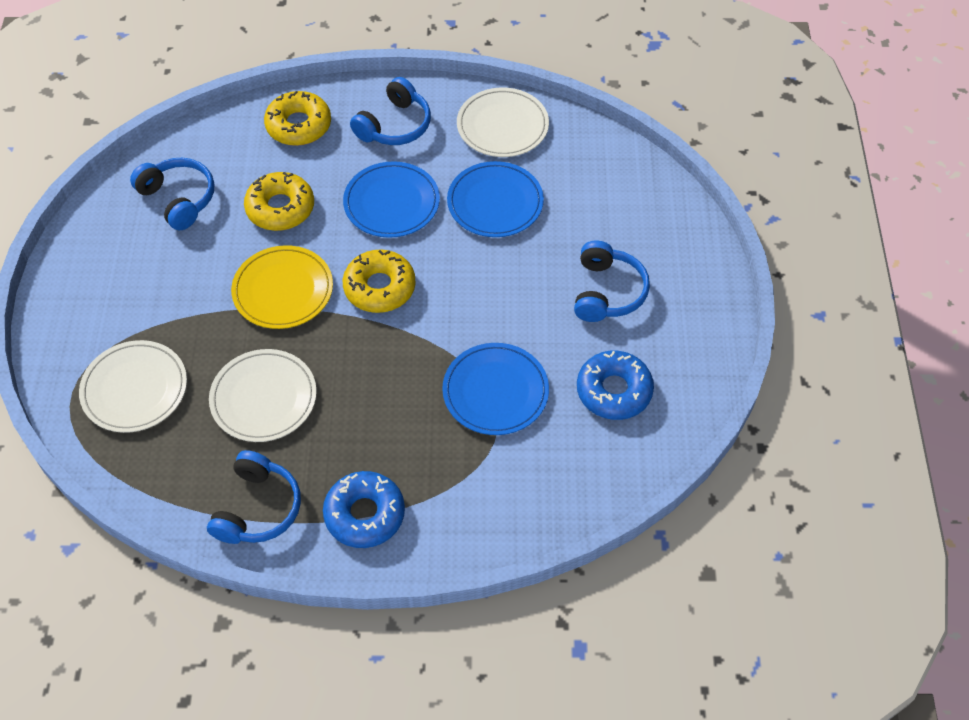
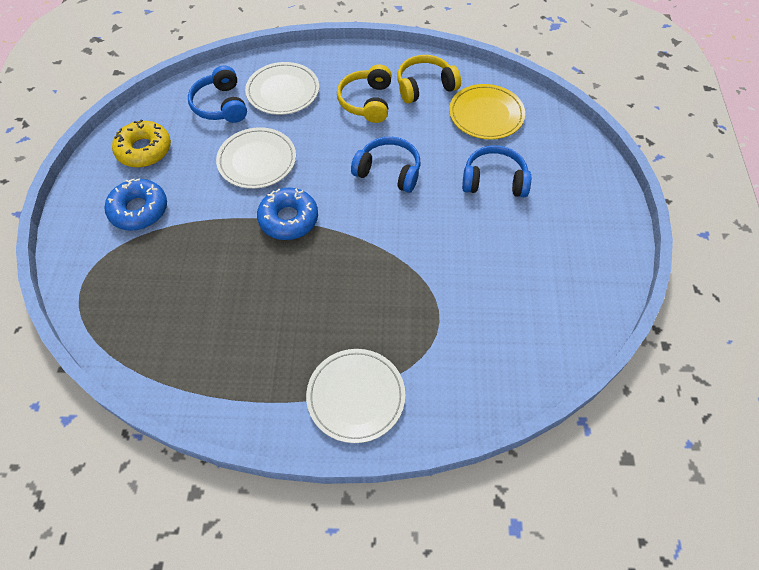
blue headphones: [130,158,214,230] [207,450,301,544] [350,77,431,145] [574,240,650,322] = 4 -> [188,65,247,123] [351,137,421,193] [462,145,531,197] = 3
blue plate: [343,161,440,238] [442,343,549,435] [447,161,544,237] = 3 -> none = 0
yellow donut: [244,172,314,231] [264,91,331,146] [343,249,416,313] = 3 -> [112,119,171,168] = 1
yellow headphones: none = 0 -> [337,64,392,123] [397,55,461,104] = 2

